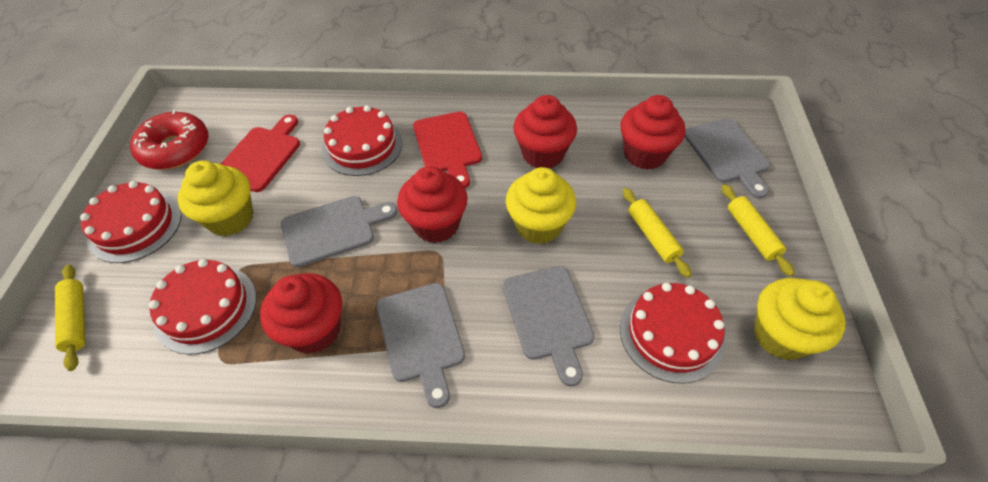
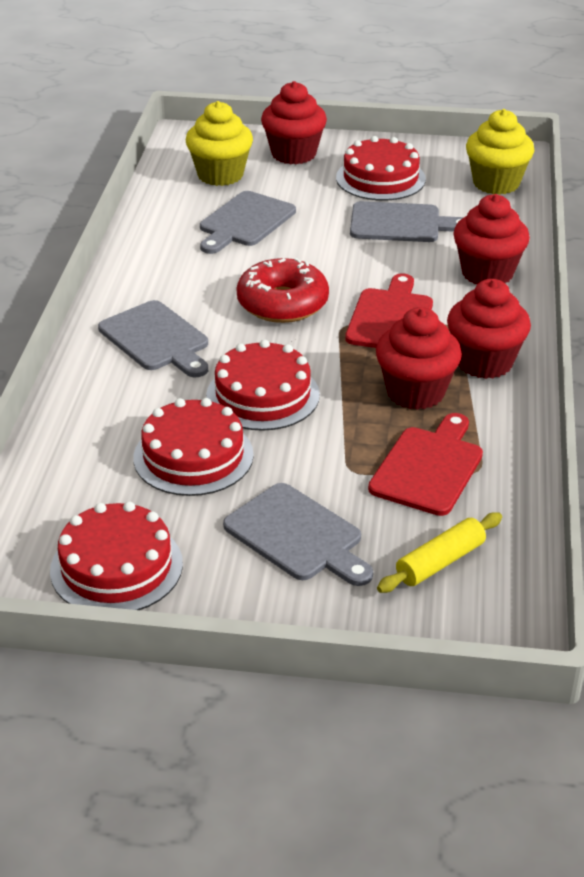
yellow cupcake: [177,161,253,236] [506,167,576,244] [754,278,846,360] = 3 -> [186,101,253,186] [466,109,535,195] = 2
yellow rolling pin: [55,264,85,371] [622,188,692,278] [722,184,795,276] = 3 -> [377,512,502,593] = 1

